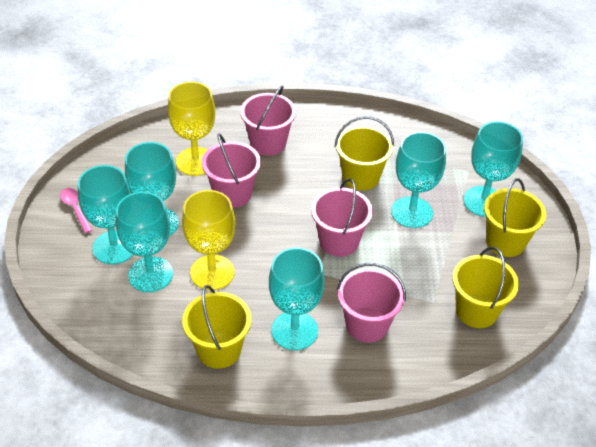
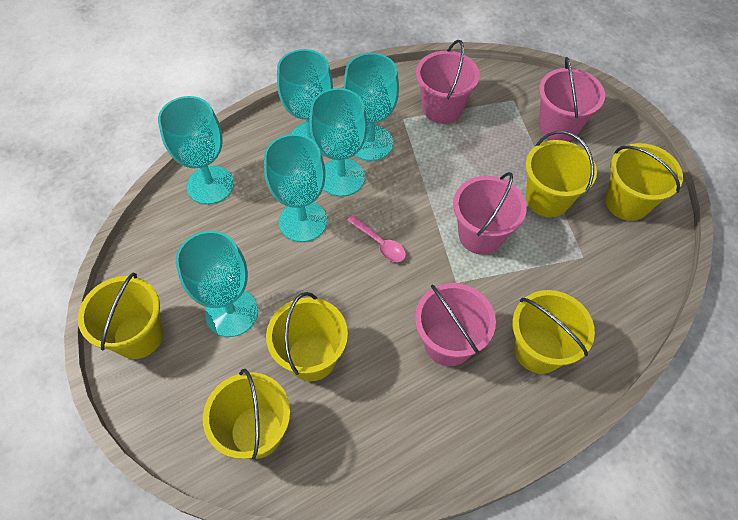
yellow bucket: [182,285,251,369] [334,116,394,191] [452,247,519,328] [484,178,546,257] = 4 -> [78,273,163,359] [203,369,290,460] [266,292,348,381] [512,290,595,374] [525,131,597,217] [605,143,683,221] = 6
yellow goblet: [168,82,215,176] [182,190,235,290] = 2 -> none = 0

